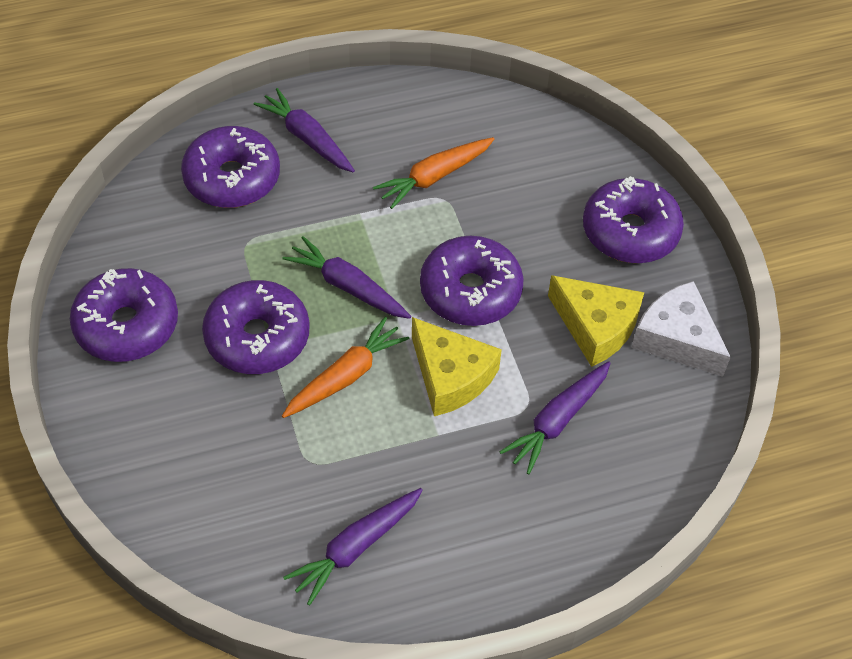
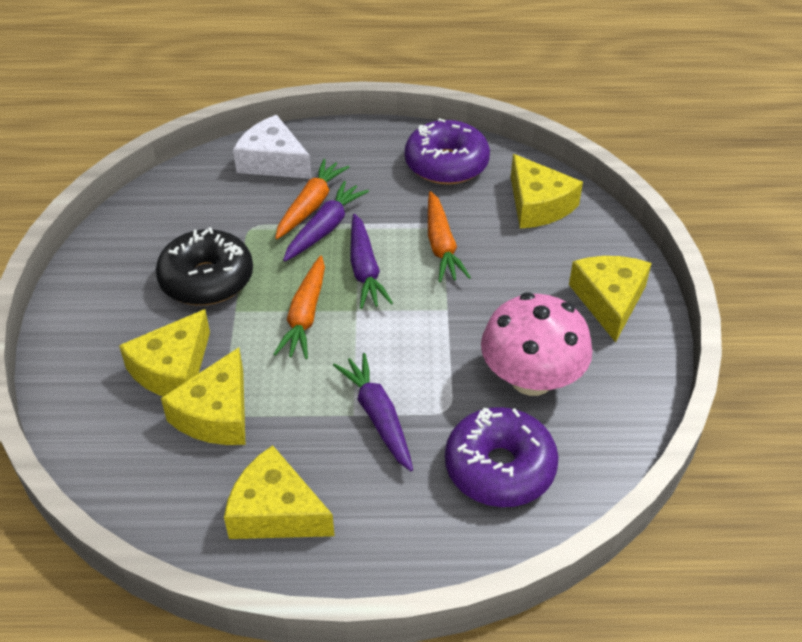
black donut: none = 0 -> [156,227,253,305] = 1
orange carrot: [282,317,410,418] [373,137,494,209] = 2 -> [273,256,325,359] [275,159,349,239] [428,191,471,282] = 3
pink mushroom: none = 0 -> [481,292,592,396] = 1
purple carrot: [253,88,355,172] [282,236,411,319] [283,488,423,606] [500,361,611,474] = 4 -> [283,181,369,262] [333,353,413,471] [350,214,393,309] = 3
purple donut: [70,268,178,362] [181,126,280,208] [202,280,310,374] [420,236,524,326] [583,176,684,263] = 5 -> [405,118,490,185] [445,407,559,507] = 2
yellow cheese: [412,317,502,416] [548,275,644,367] = 2 -> [119,309,210,396] [161,347,246,445] [224,445,335,539] [511,154,583,228] [569,256,652,342] = 5

